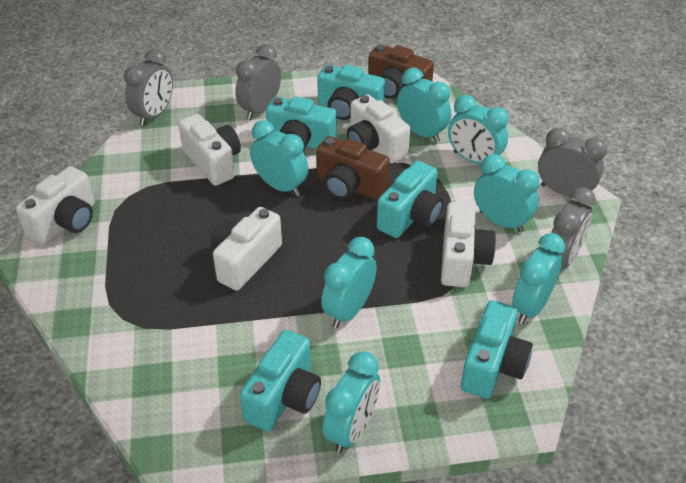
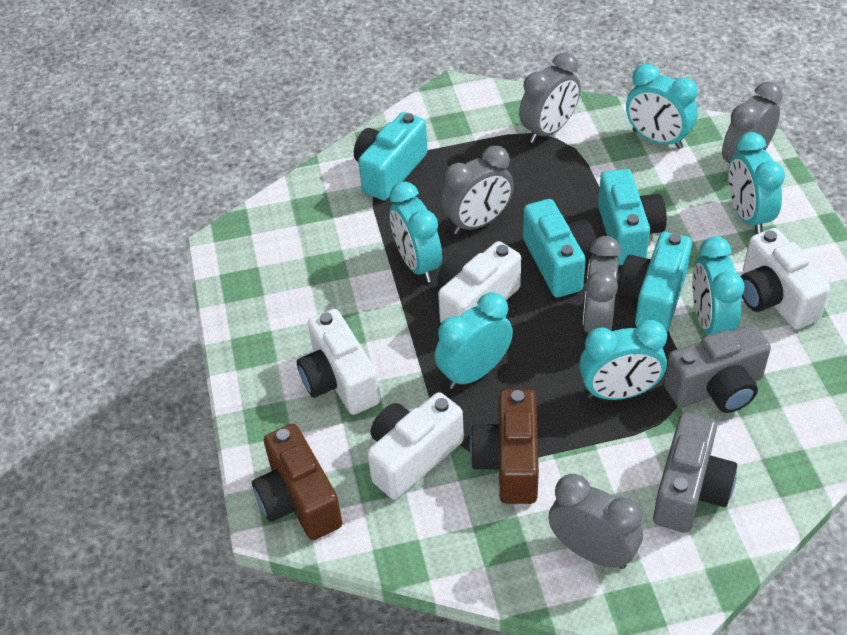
grey camera: none = 0 -> [653,413,737,533] [664,324,771,413] = 2
grey clock: [124,49,173,126] [235,44,281,120] [538,127,607,196] [551,187,596,268] = 4 -> [441,146,514,234] [519,52,581,143] [548,474,643,569] [583,236,621,333] [722,81,782,163] = 5
turquoise camera: [240,330,321,432] [266,96,337,151] [317,65,385,120] [377,161,444,238] [461,300,533,399] = 5 -> [354,112,428,201] [523,199,596,298] [598,169,667,265] [618,232,692,332] = 4
turquoise clock: [250,120,308,196] [321,237,377,328] [323,351,380,453] [397,68,451,143] [448,95,508,164] [474,154,540,233] [512,233,565,324] = 7 -> [390,182,442,283] [435,292,513,389] [579,320,667,400] [626,64,698,149] [692,236,744,335] [728,132,785,234] = 6
white camera: [16,166,95,245] [178,114,241,186] [211,207,282,291] [347,94,410,163] [441,202,496,287] = 5 -> [297,309,380,415] [367,392,464,499] [437,241,521,323] [741,228,830,329] = 4

